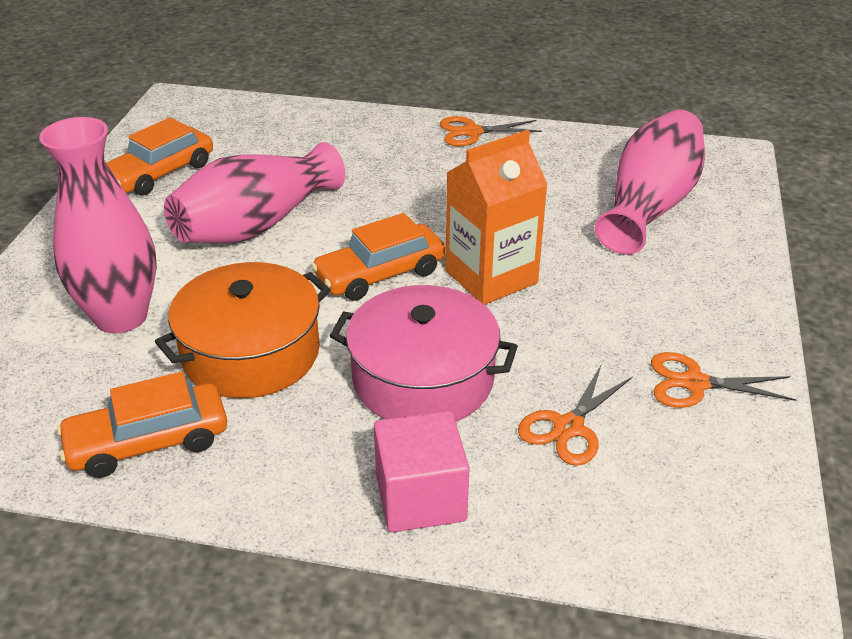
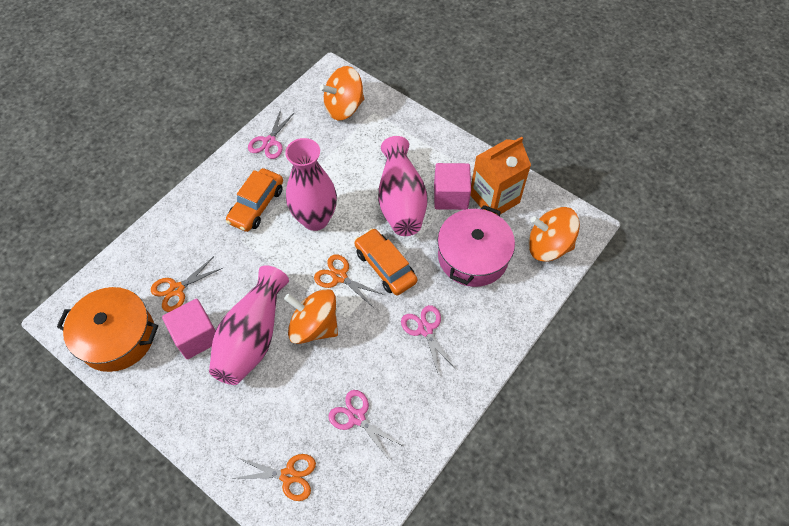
orange car: [57,372,227,478] [106,117,213,196] [311,213,445,301] = 3 -> [226,168,283,232] [354,228,417,296] = 2
orange spinning top: none = 0 -> [284,289,338,344] [320,66,364,120] [528,207,580,262] = 3
pink cube: [374,411,469,533] = 1 -> [162,298,216,359] [434,163,471,210] = 2
pink scissors: none = 0 -> [248,109,295,159] [328,390,403,461] [401,305,455,376] = 3

